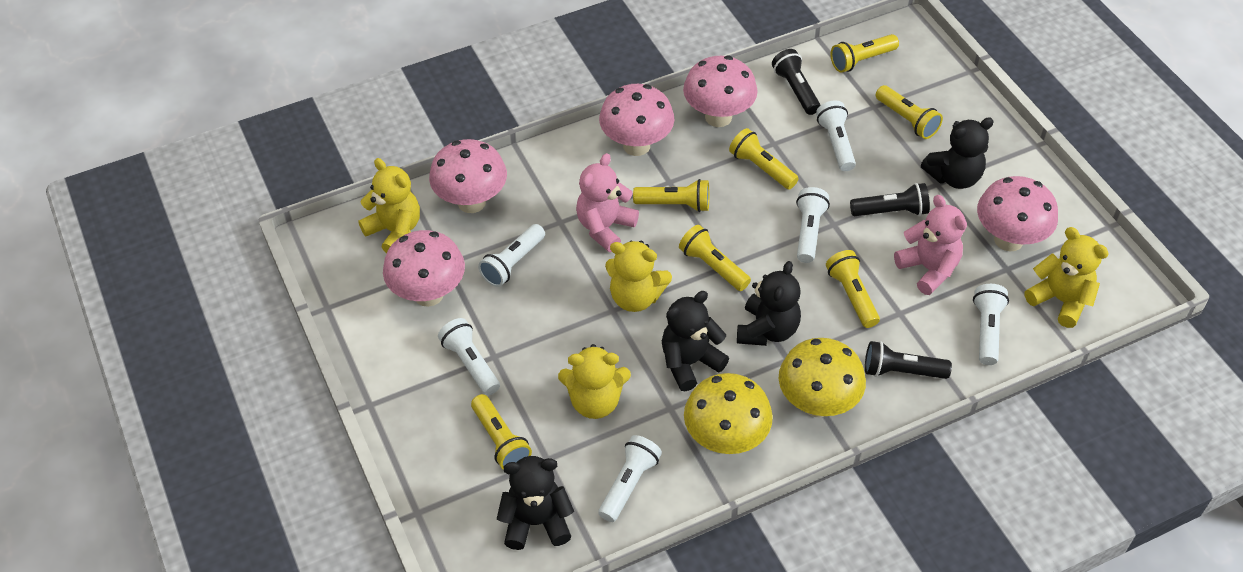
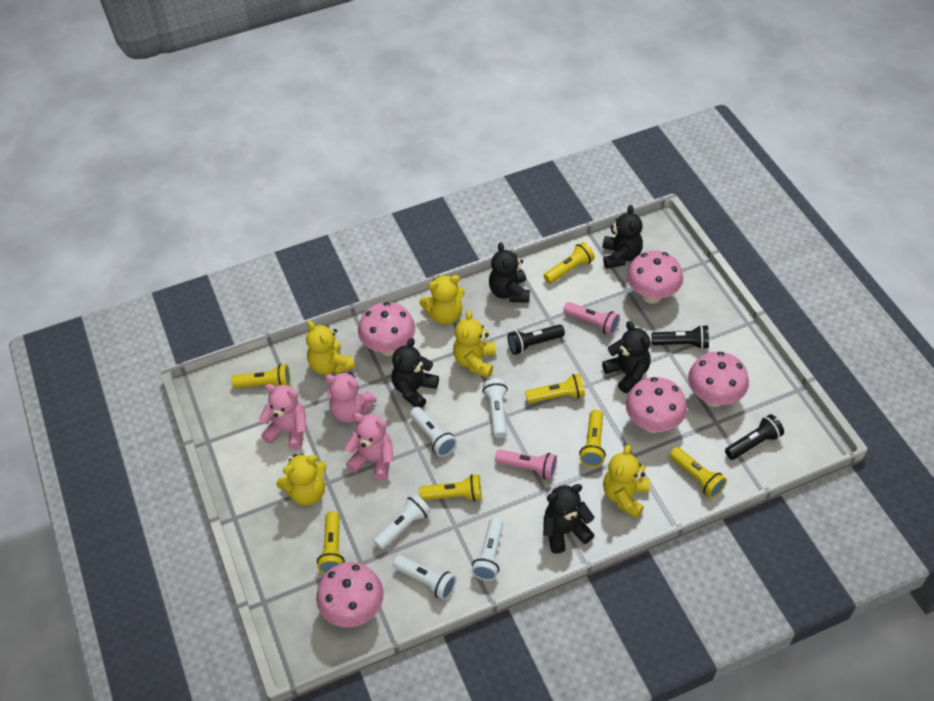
black teddy bear: [497,456,574,550] [662,291,729,391] [737,261,801,346] [921,118,994,189] = 4 -> [392,338,439,408] [489,243,530,303] [543,484,594,554] [602,205,643,269] [602,321,651,393] = 5
pink flashlight: none = 0 -> [495,450,557,479] [563,302,620,335] = 2
pink teddy bear: [576,153,639,252] [894,195,967,295] = 2 -> [259,384,307,450] [325,372,376,423] [344,413,393,480] = 3
white flashlight: [438,318,500,395] [478,224,545,287] [598,435,662,522] [796,187,830,263] [816,100,856,171] [973,284,1009,365] = 6 -> [373,494,431,550] [393,555,456,600] [410,407,457,457] [471,517,503,581] [482,379,508,438] = 5
yellow mushroom: [684,373,773,454] [779,338,866,417] = 2 -> none = 0
yellow teddy bear: [358,158,420,253] [558,344,631,419] [605,241,672,312] [1025,227,1109,328] = 4 -> [276,454,326,506] [306,321,355,375] [419,275,465,325] [453,310,496,378] [603,445,650,518] = 5

